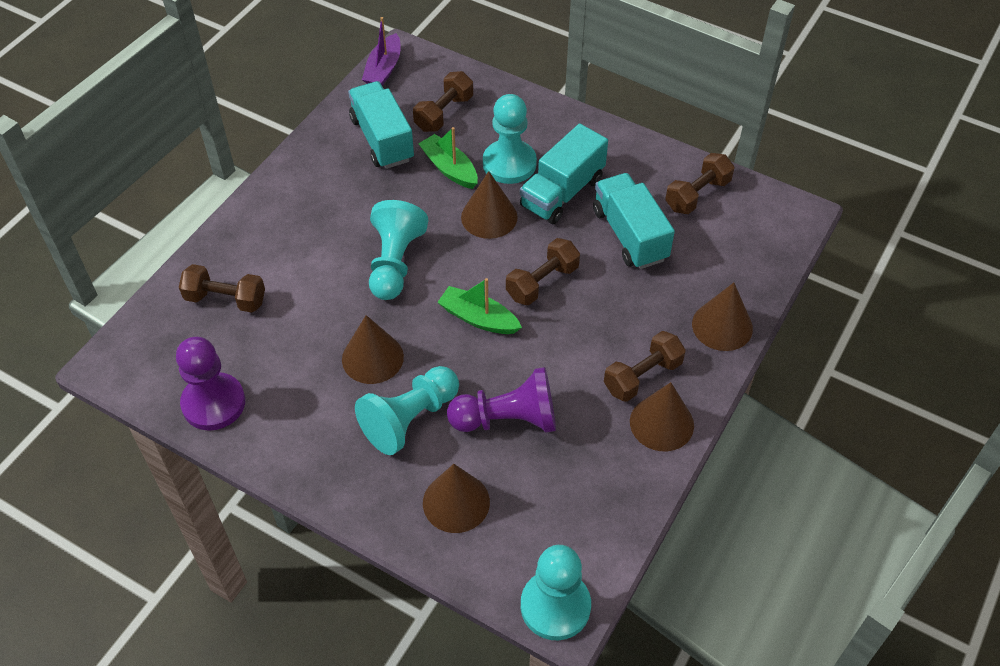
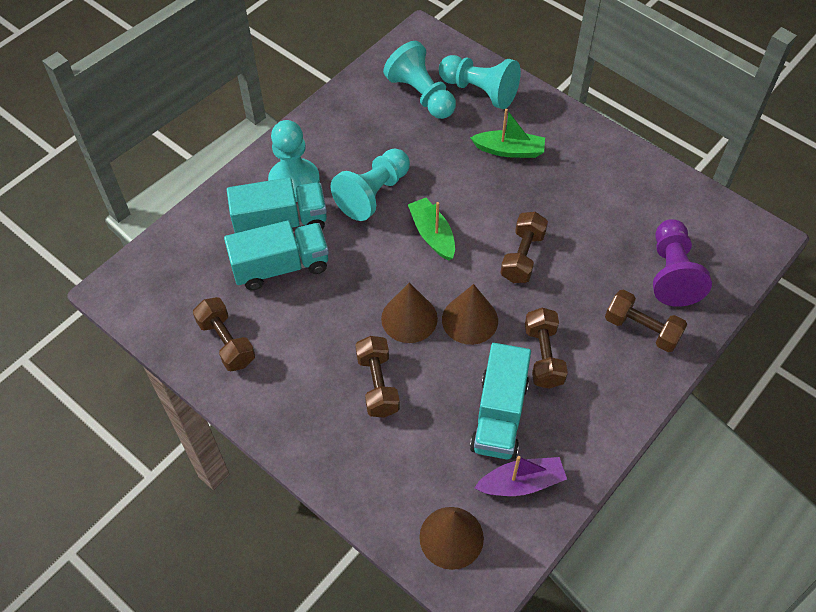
brown cone: [342,315,404,384] [423,464,490,533] [461,171,518,239] [630,382,694,451] [692,283,753,351] = 5 -> [381,282,438,343] [419,507,484,570] [442,284,498,345] = 3
purple pawn: [176,337,245,431] [447,367,556,432] = 2 -> [653,219,712,307] = 1

